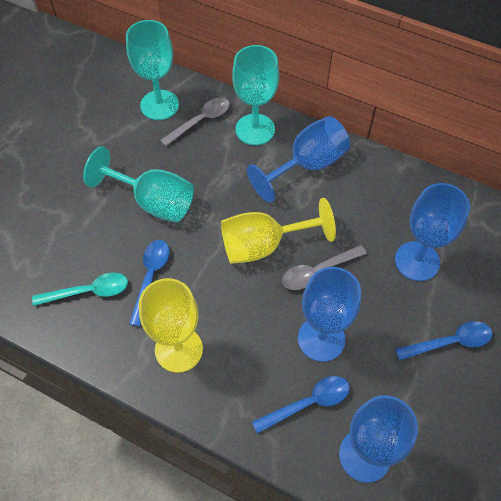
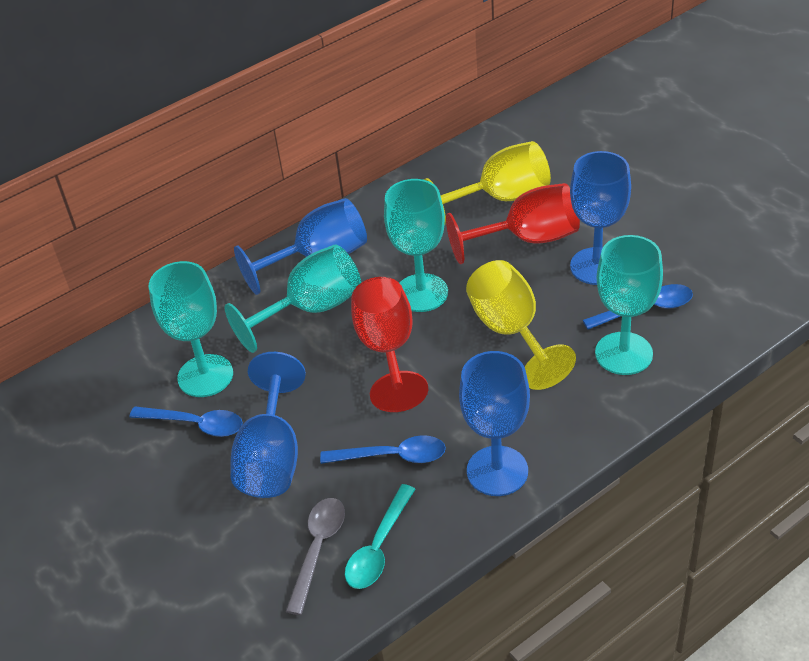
grey spoon: [160,98,230,146] [282,245,367,290] = 2 -> [286,498,345,615] = 1
red goblet: none = 0 -> [351,277,428,412] [446,183,580,264] = 2
turquoise goblet: [83,147,194,223] [126,20,179,120] [232,45,279,145] = 3 -> [149,261,233,397] [225,244,361,353] [384,179,448,312] [595,235,663,375] = 4

